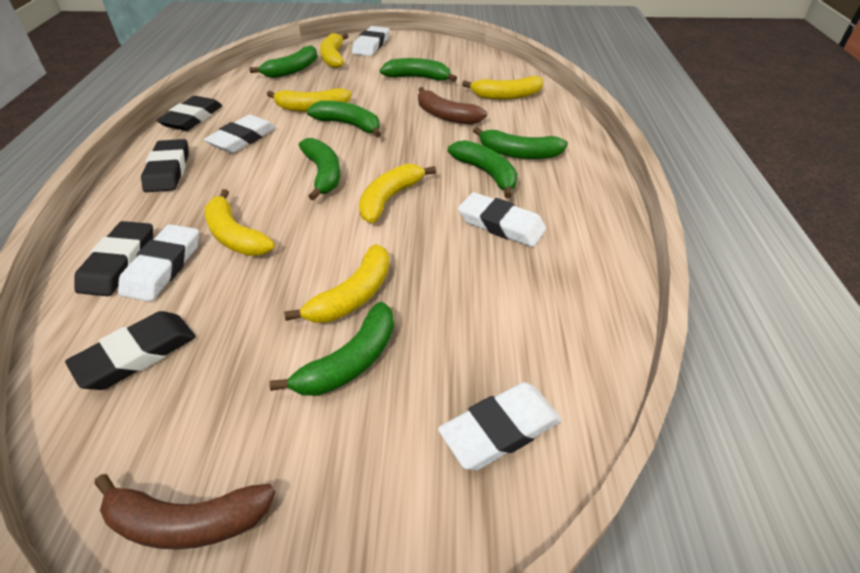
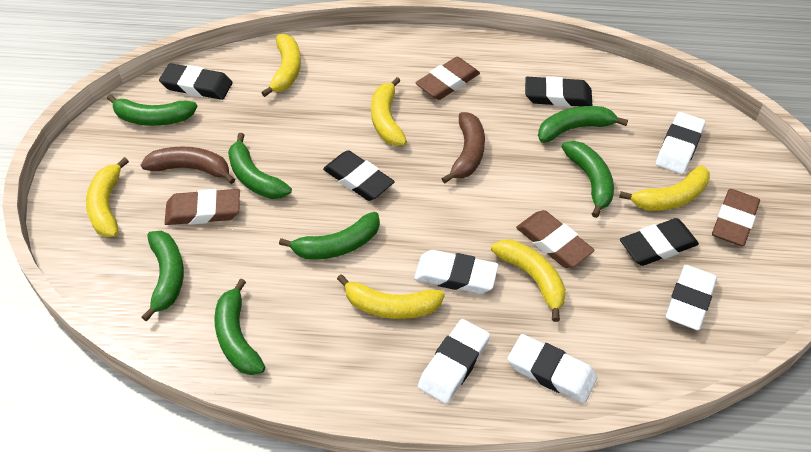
brown eraser: none = 0 -> [165,189,240,225] [415,57,480,100] [516,210,595,268] [712,189,760,246] = 4

